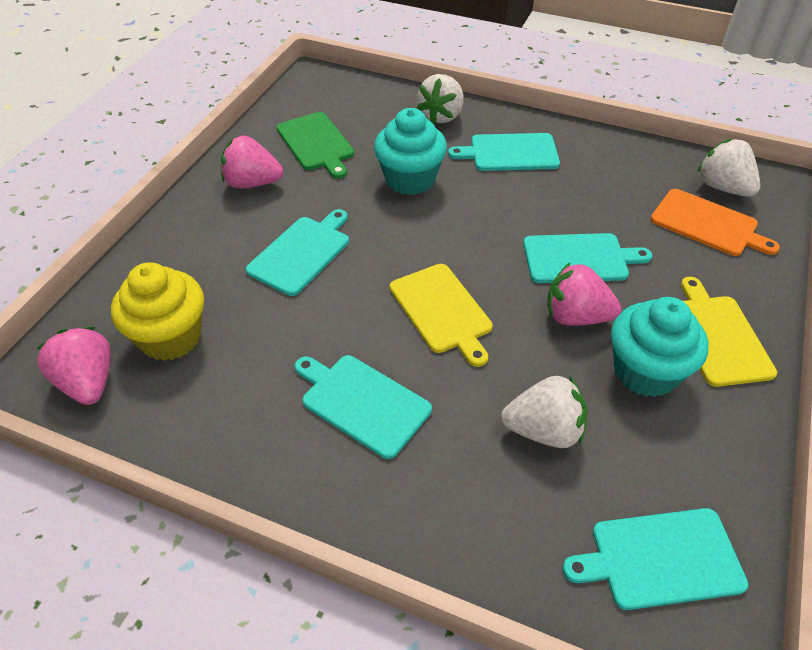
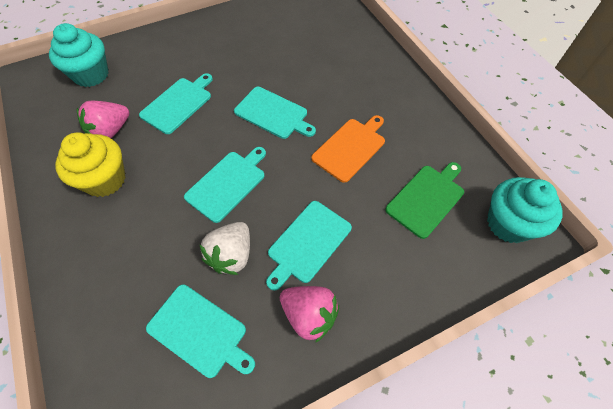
pink strawberry: [36,327,111,405] [221,136,283,189] [547,262,621,326] = 3 -> [76,101,129,138] [280,286,339,343] = 2
white strawberry: [417,74,464,124] [501,375,588,448] [697,138,760,197] = 3 -> [199,222,250,275] = 1
yellow cutting board: [390,264,493,367] [681,277,777,387] = 2 -> none = 0

